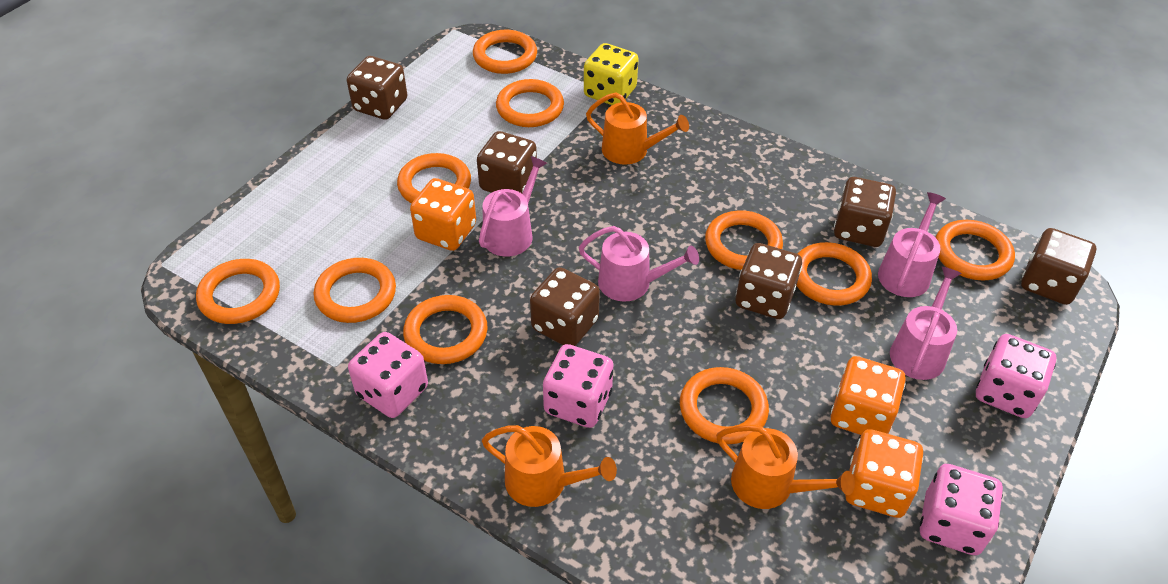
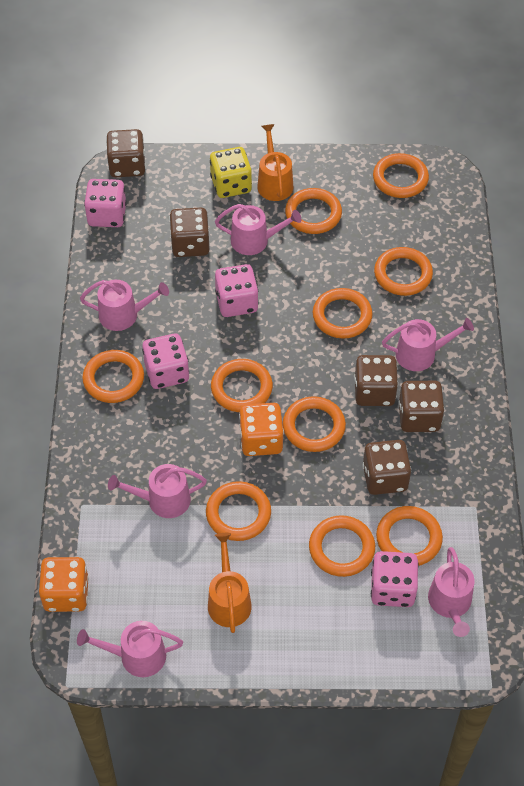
brown dice: [347,56,408,120] [477,131,537,193] [530,267,600,346] [736,243,802,319] [834,177,896,247] [1021,228,1096,305] = 6 -> [106,129,146,177] [169,208,210,257] [354,355,398,406] [363,440,411,495] [398,381,444,432] = 5
orange dice: [410,178,476,251] [831,356,906,435] [845,429,923,518] = 3 -> [39,557,89,612] [239,403,284,456] = 2
orange watering can: [482,425,617,507] [586,92,689,165] [716,424,855,509] = 3 -> [208,533,251,633] [257,124,294,201] = 2
pink watering can: [479,156,547,257] [579,226,699,302] [878,192,946,297] [890,267,962,380] = 4 -> [77,621,183,677] [80,280,169,331] [108,464,207,518] [215,204,301,255] [382,318,474,371] [428,547,474,637] = 6

